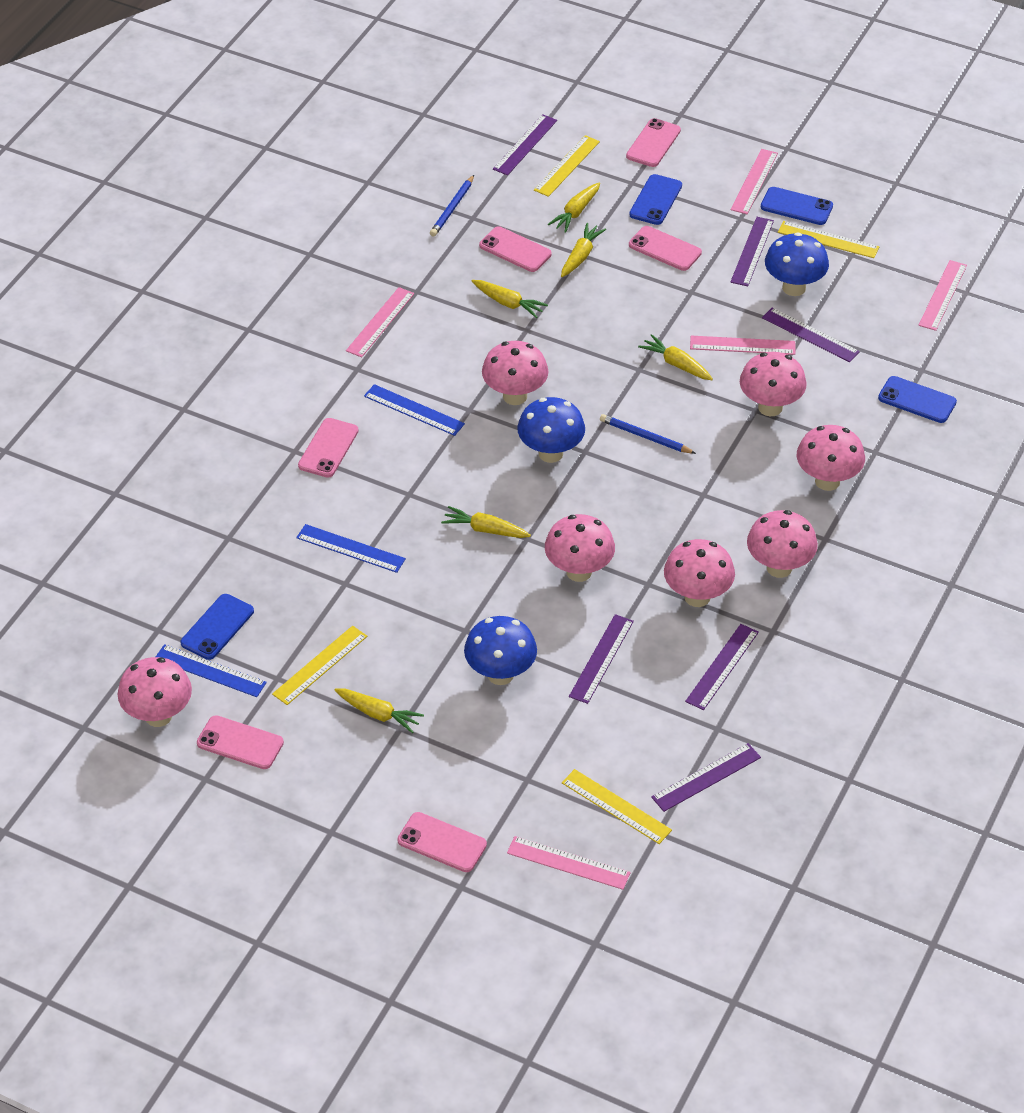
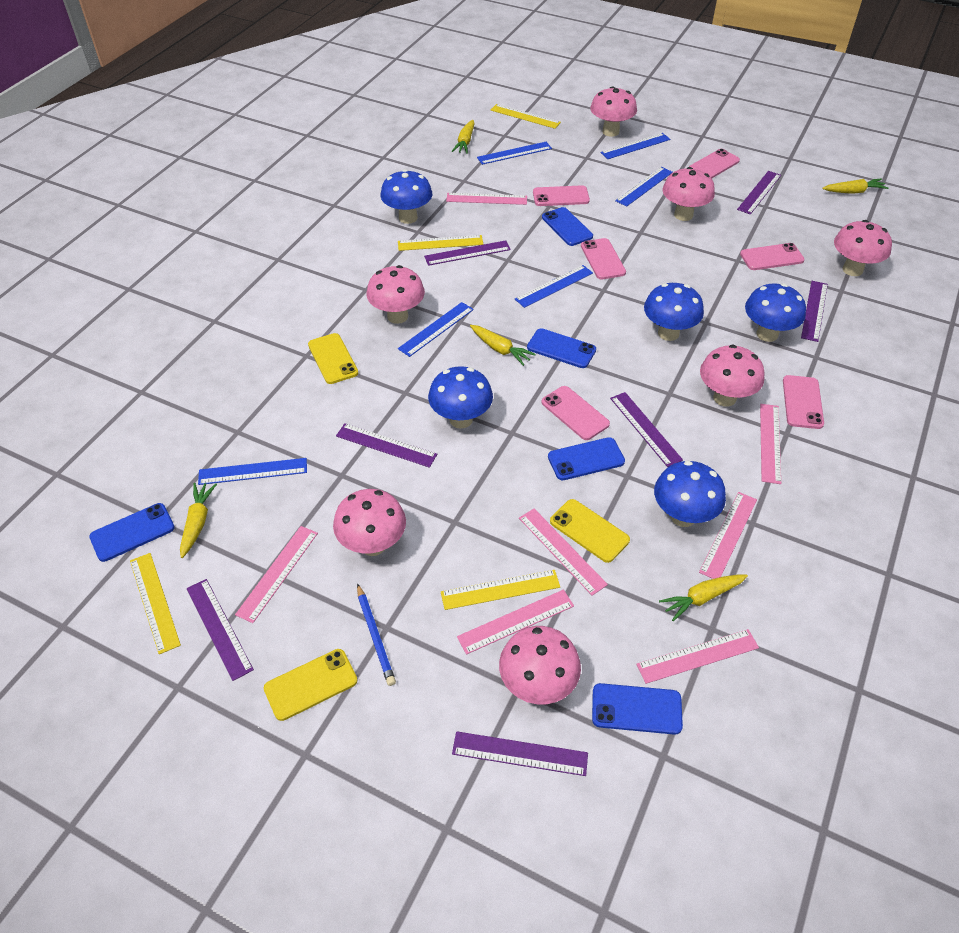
blue mushroom: [464,616,537,685] [517,397,585,463] [765,233,829,296] = 3 -> [380,169,432,224] [428,366,493,429] [644,283,704,341] [654,461,726,527] [745,283,806,342] = 5
blue pencil: [430,175,474,237] [600,414,696,454] = 2 -> [357,583,396,686] = 1
blue phone: [181,594,254,660] [629,174,682,225] [761,187,833,225] [878,376,957,423] = 4 -> [89,503,175,562] [527,328,596,368] [542,207,593,246] [548,437,625,480] [592,683,683,735] = 5
blue ruler: [156,644,267,697] [296,524,406,573] [364,384,465,436] = 3 -> [198,458,307,485] [398,302,474,357] [477,142,552,165] [515,265,593,308] [600,133,670,159] [615,167,673,207] = 6
pink ruler: [346,287,414,357] [507,836,631,890] [690,336,795,355] [730,149,778,214] [918,260,967,331] = 5 -> [235,526,318,623] [446,193,527,205] [457,590,574,655] [519,509,608,596] [636,629,759,684] [699,492,757,579] [760,404,781,484] = 7
purple ruler: [493,114,557,175] [569,614,634,704] [651,743,761,812] [685,624,759,710] [731,217,774,286] [762,307,860,362] = 6 -> [187,579,254,681] [336,423,437,468] [424,240,511,266] [452,731,588,776] [610,392,683,467] [737,171,781,215] [801,281,828,342] = 7
yellow carrot: [335,688,424,733] [441,506,531,538] [472,280,548,318] [548,182,600,233] [561,223,606,277] [638,334,713,380] = 6 -> [180,483,217,558] [452,120,474,154] [470,325,536,366] [659,574,748,621] [822,179,888,194] = 5
yellow phone: none = 0 -> [264,649,357,721] [308,333,358,384] [550,499,630,563] = 3

